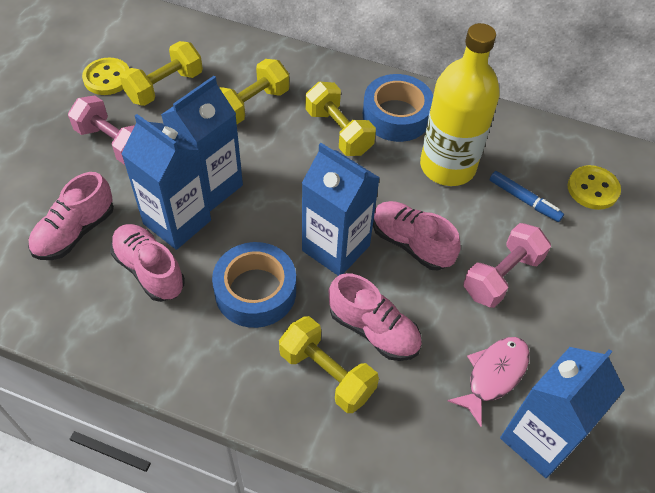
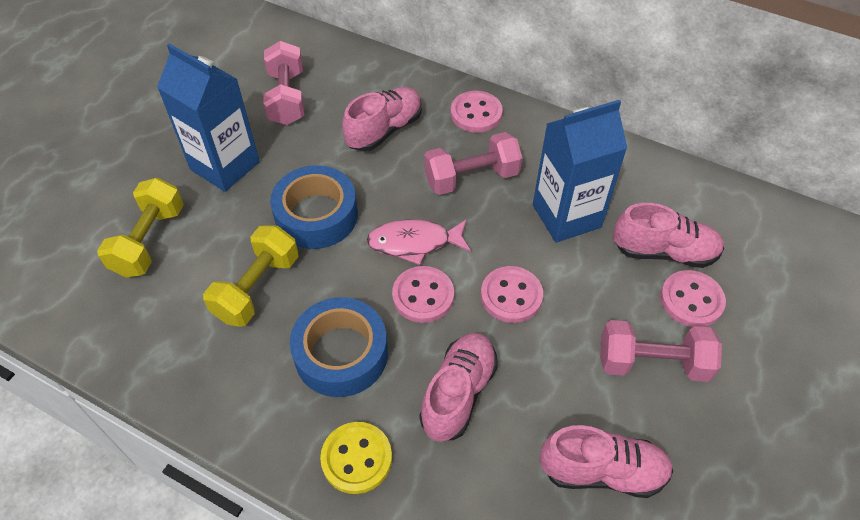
blue carton: [121,114,211,250] [161,76,243,211] [302,143,380,276] [500,347,625,478] = 4 -> [157,43,260,192] [533,100,627,242] = 2
blue marker: [490,171,564,222] = 1 -> none = 0
pink button: none = 0 -> [392,266,454,323] [451,91,503,133] [481,266,543,323] [660,270,726,327] = 4
pink dumbbell: [68,95,135,165] [463,223,551,308] = 2 -> [263,41,304,125] [424,132,523,195] [600,320,722,382] = 3
yellow bottle: [420,23,500,186] = 1 -> none = 0
yellow button: [82,57,129,95] [568,165,621,210] = 2 -> [320,422,392,494] = 1
yellow dumbbell: [120,41,203,106] [220,59,289,124] [279,316,379,413] [306,82,376,156] = 4 -> [97,178,184,278] [203,225,299,327] = 2

